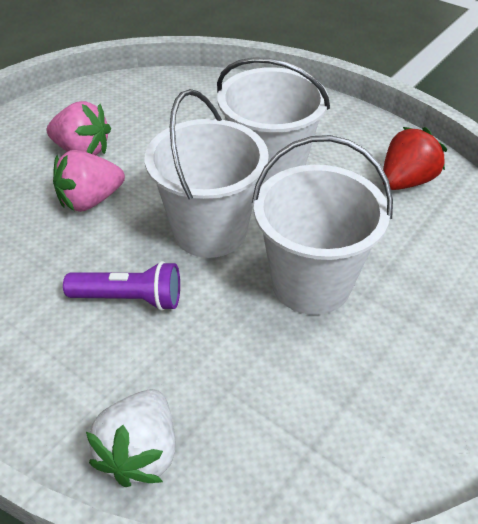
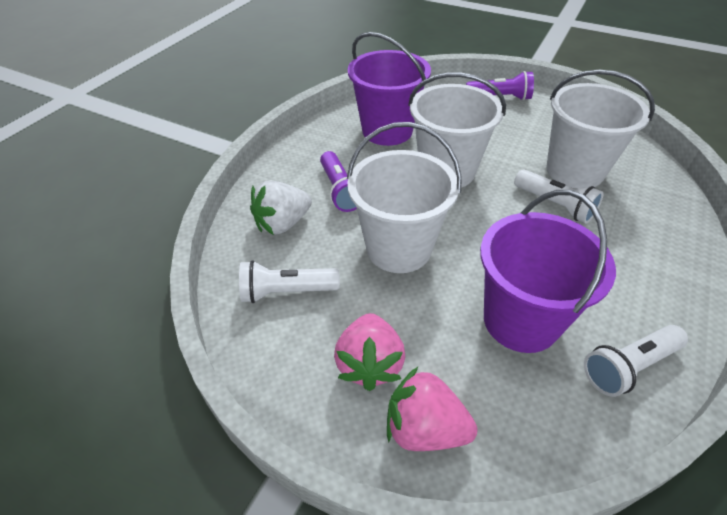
purple bucket: none = 0 -> [348,32,431,146] [480,190,616,353] = 2
purple flashlight: [63,261,180,311] = 1 -> [320,151,357,212] [466,71,534,101] = 2
red strawberry: [383,127,447,190] = 1 -> none = 0
white flashlight: none = 0 -> [239,260,340,303] [514,170,604,224] [584,325,688,397] = 3

